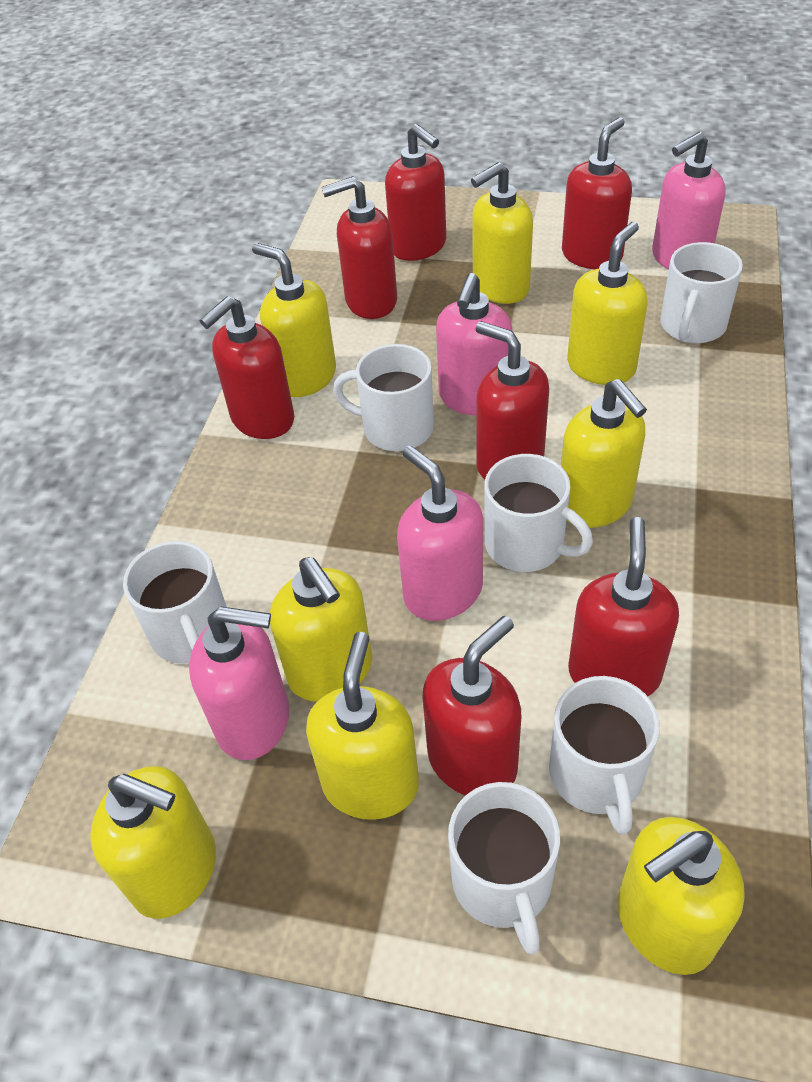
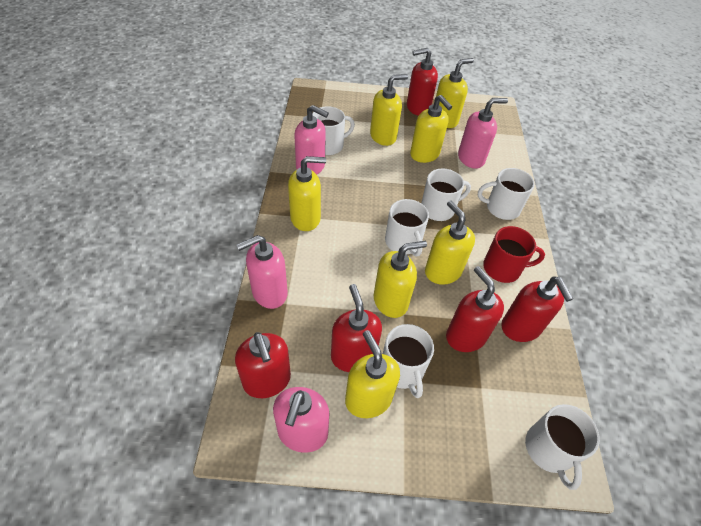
red mug: none = 0 -> [483,226,545,283] = 1
red soap dispenser: [200,296,294,439] [322,176,397,319] [385,124,446,261] [422,616,521,796] [476,321,549,480] [562,117,632,269] [568,517,679,696] = 7 -> [235,332,291,398] [331,284,382,372] [407,48,438,116] [446,266,504,352] [501,276,573,342] = 5
yellow soap dispenser: [90,766,216,919] [252,243,336,397] [270,557,372,702] [306,632,419,820] [471,162,533,304] [561,379,647,528] [567,222,647,385] [618,817,745,975] = 8 -> [288,156,326,231] [345,330,400,418] [370,74,408,146] [374,241,427,318] [410,95,452,163] [425,201,475,285] [436,58,474,128] = 7

